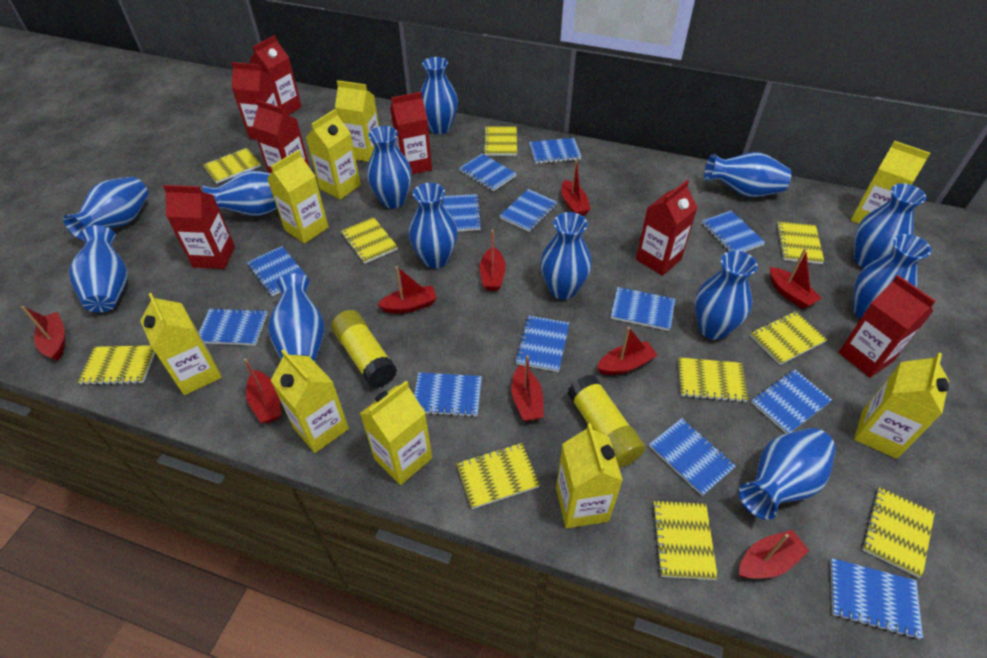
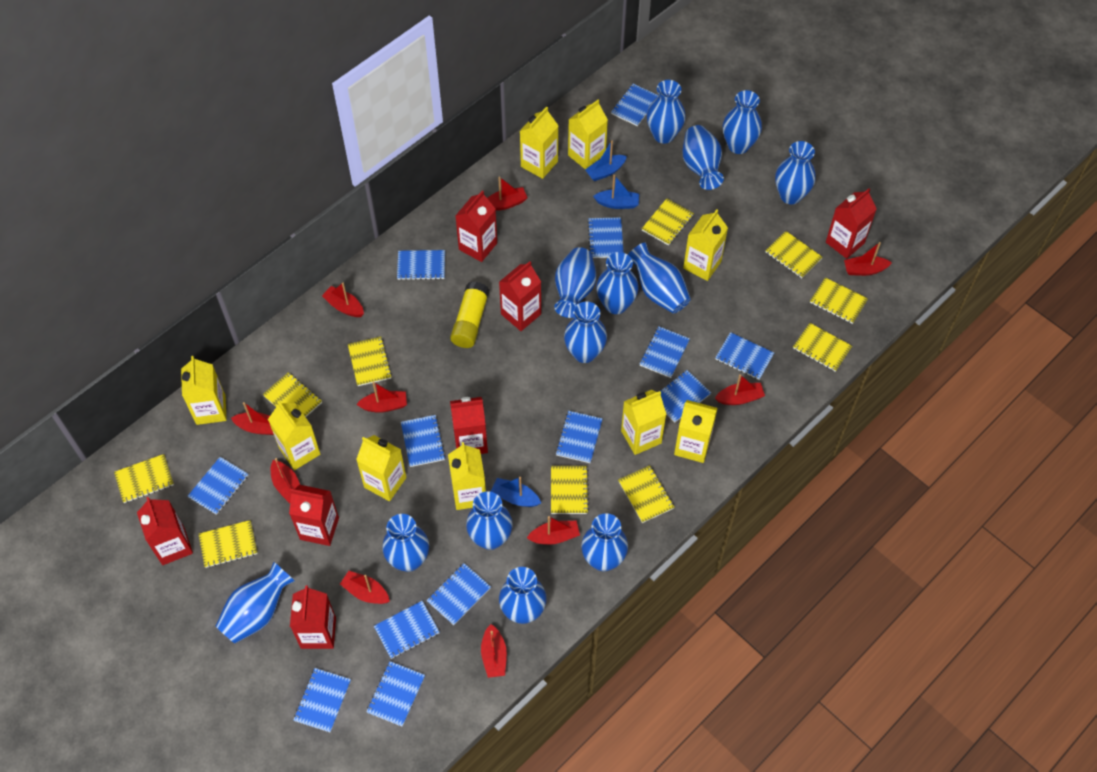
blue boat: none = 0 -> [491,477,541,507] [585,141,627,181] [593,175,639,209] = 3
red boat: [21,306,65,361] [244,358,281,423] [377,266,437,313] [480,230,506,290] [511,355,544,421] [561,159,591,216] [597,327,658,375] [739,530,809,579] [770,248,822,309] = 9 -> [231,402,274,435] [271,458,300,503] [322,283,364,317] [340,571,390,604] [356,382,407,413] [481,624,507,678] [487,177,527,211] [527,516,580,545] [715,374,765,405] [844,242,892,276] = 10
yellow glue stick: [331,310,397,388] [567,375,645,467] = 2 -> [450,281,489,348] = 1

